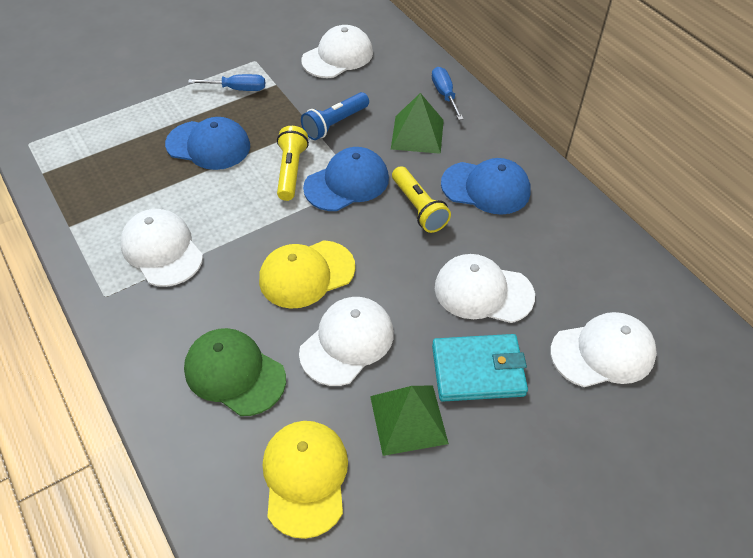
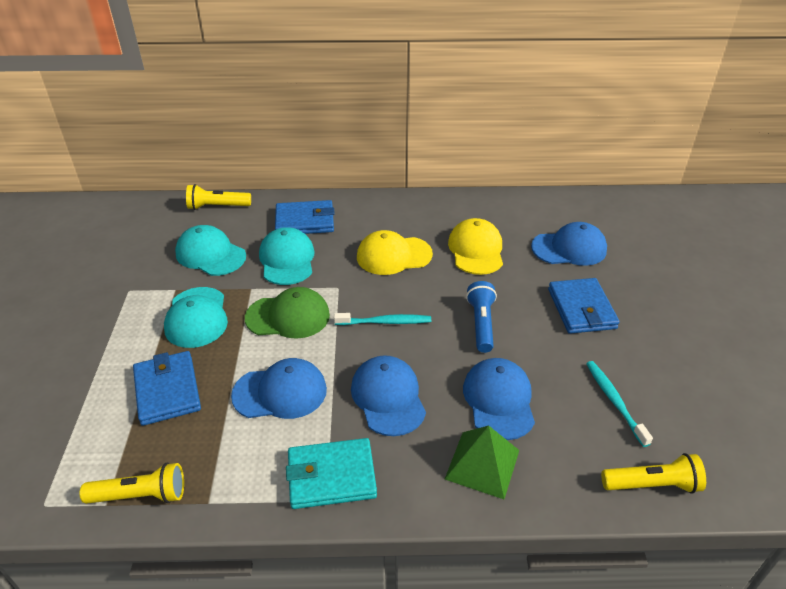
blue cap: [165,117,250,170] [303,147,389,211] [441,158,531,215] = 3 -> [231,358,327,419] [351,355,426,436] [463,358,535,440] [531,222,607,266] = 4
blue screwdriver: [188,74,265,91] [432,67,463,120] = 2 -> none = 0
blue wallet: none = 0 -> [133,351,201,426] [275,200,335,234] [548,278,620,334] = 3
green pyramid: [370,386,449,456] [391,93,444,154] = 2 -> [445,426,519,499] = 1
turquoise cap: none = 0 -> [164,287,228,348] [175,225,246,276] [259,227,315,285] = 3
turquoise toothbrush: none = 0 -> [334,313,431,325] [586,361,653,447] = 2
white cap: [120,209,203,287] [299,297,394,386] [302,25,373,78] [435,254,535,323] [550,312,657,387] = 5 -> none = 0
yellow flashlight: [277,126,309,201] [392,166,451,233] = 2 -> [80,463,184,504] [186,184,251,210] [601,453,706,494] = 3

